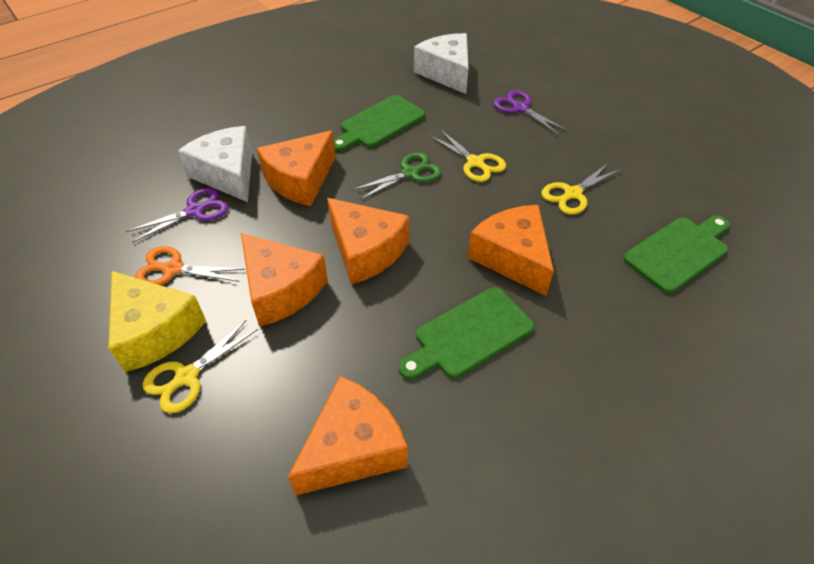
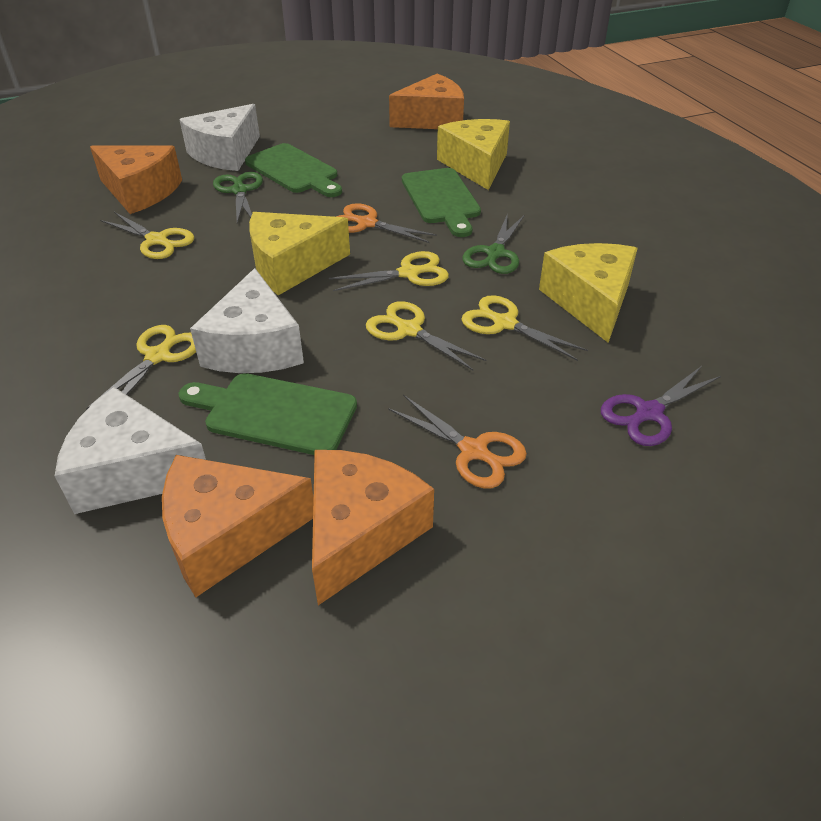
green scissors: [352,152,442,200] = 1 -> [213,172,263,223] [462,213,524,274] = 2
orange cheese: [241,233,328,327] [257,130,336,206] [288,376,408,495] [327,198,409,285] [468,205,554,296] = 5 -> [90,145,182,214] [162,455,314,597] [312,450,434,605] [389,74,464,129] = 4
orange scissors: [135,246,245,285] = 1 -> [336,203,437,243] [388,395,527,489] = 2
purple scissors: [126,188,228,243] [493,90,568,135] = 2 -> [601,366,721,446] = 1
white cheese: [178,126,252,202] [414,33,469,94] = 2 -> [55,387,206,514] [179,104,260,171] [190,268,304,373] = 3
yellow cheese: [109,271,206,372] = 1 -> [249,212,350,295] [437,119,510,190] [539,243,638,343] = 3
yellow scissors: [143,320,258,413] [429,129,506,182] [542,163,621,215] = 3 -> [86,325,196,410] [100,212,194,259] [329,251,449,291] [366,301,486,370] [462,295,588,361] = 5

